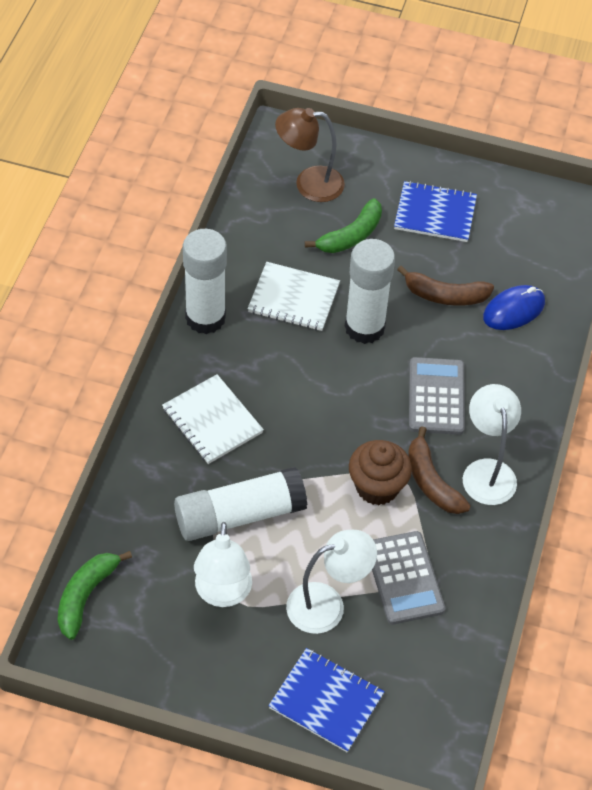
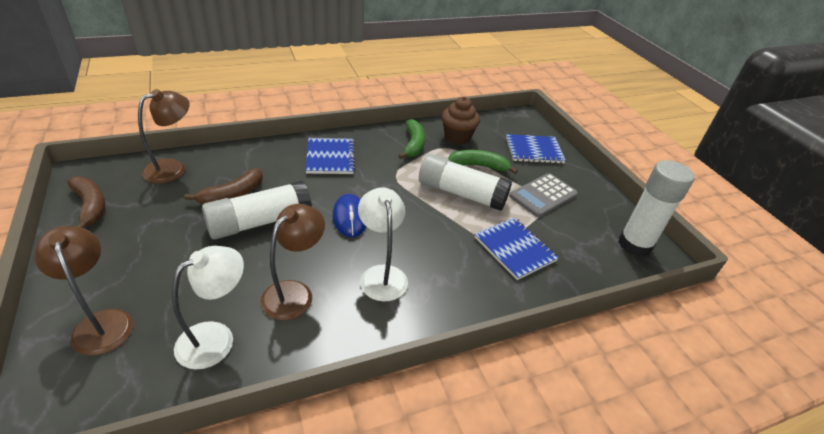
blue notebook: [268,648,385,752] [394,181,477,242] = 2 -> [305,138,355,174] [475,218,559,280] [506,134,566,164] = 3
brown lamp: [275,108,345,202] = 1 -> [35,226,133,356] [138,89,190,183] [260,204,325,320] = 3
grey calculator: [372,531,445,625] [409,357,465,435] = 2 -> [509,173,578,217] = 1
white lamp: [194,522,252,607] [286,530,377,634] [463,384,521,505] = 3 -> [172,246,244,370] [358,188,408,301] = 2
white notebook: [162,374,264,464] [248,262,340,331] = 2 -> none = 0

